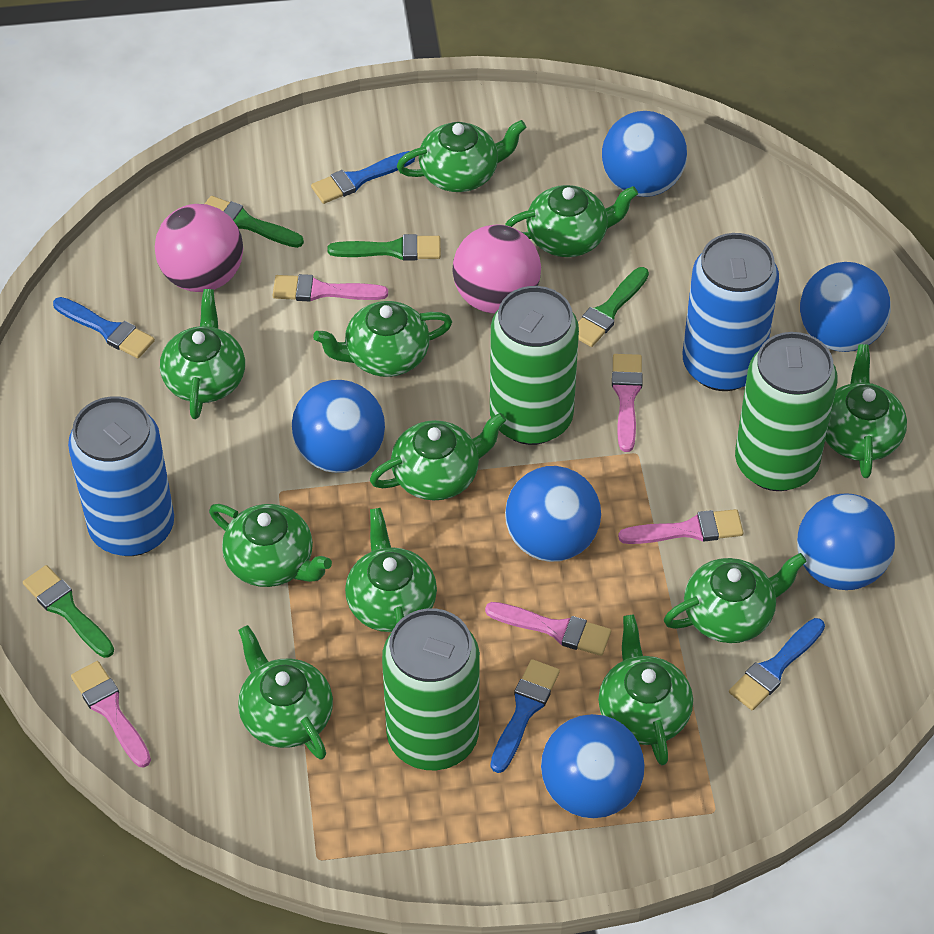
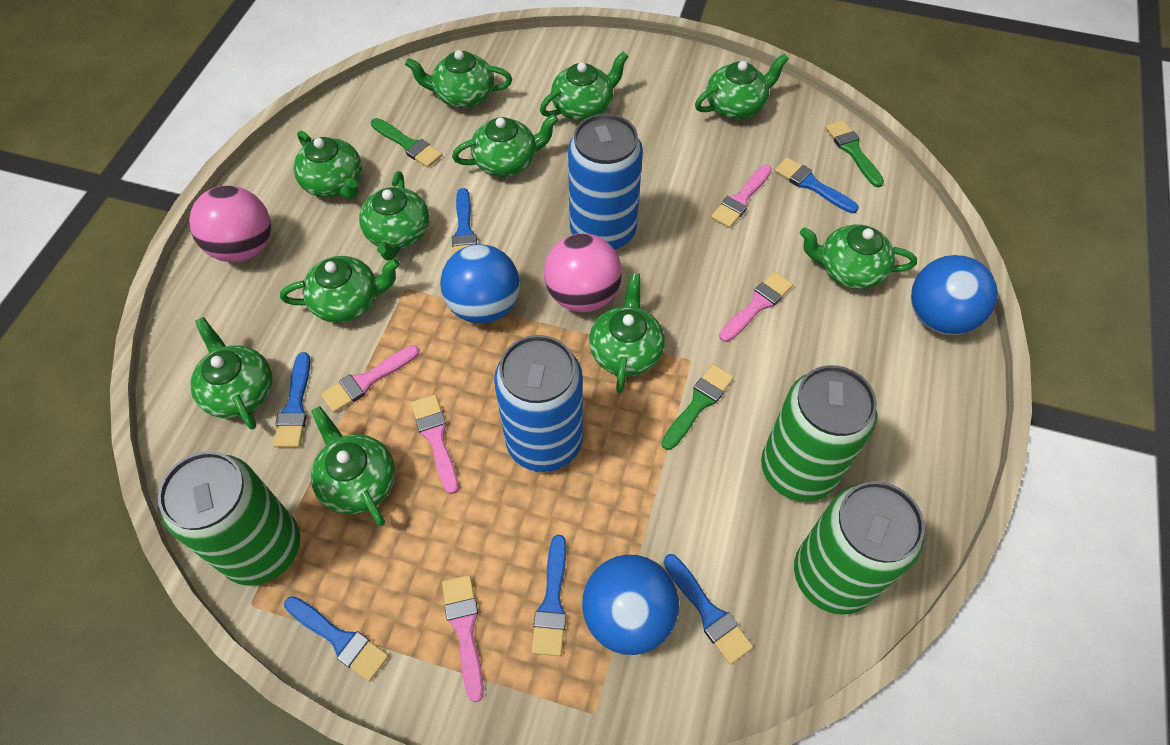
blue ball: [292,380,385,473] [505,466,601,562] [541,714,645,818] [602,111,687,197] [797,494,895,590] [800,262,891,352] = 6 -> [440,244,520,324] [582,554,679,655] [911,255,998,335] = 3
blue brush: [53,297,155,358] [311,151,415,204] [490,659,560,773] [729,618,825,710] = 4 -> [273,352,310,448] [284,596,389,682] [452,188,477,254] [531,535,566,656] [664,554,753,664] [774,157,859,213] = 6
green brush: [23,565,114,658] [205,196,304,248] [327,234,441,261] [578,267,649,347] = 4 -> [371,118,443,168] [661,364,734,450] [825,120,884,188] = 3

